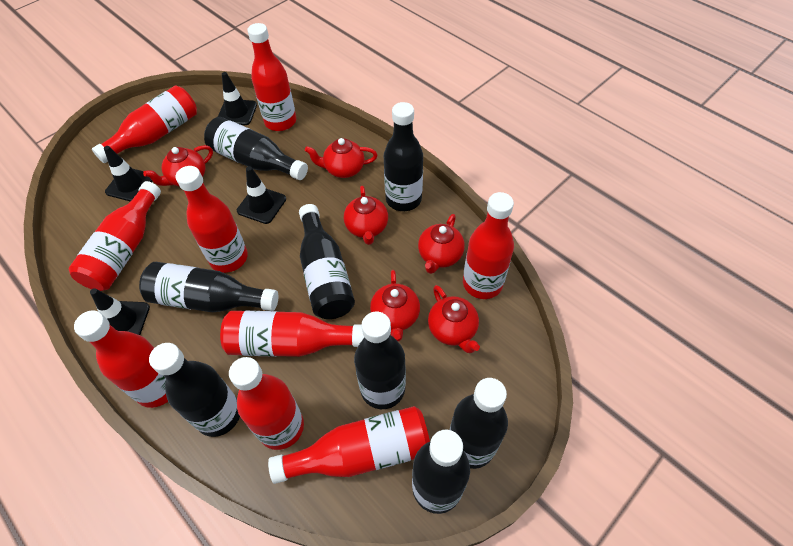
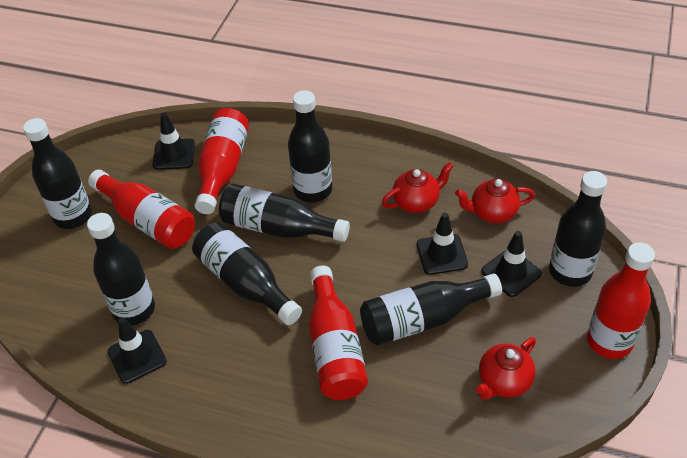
black bottle: [139,262,278,312] [149,343,240,437] [204,117,308,180] [299,204,355,319] [354,312,406,409] [384,102,423,211] [412,430,470,514] [450,378,508,469] = 8 -> [23,118,92,229] [87,213,155,326] [192,222,302,325] [219,184,350,242] [288,90,332,202] [360,274,502,345] [549,171,607,287] = 7
red bottle: [68,181,161,291] [74,310,168,408] [92,86,197,163] [176,166,248,273] [220,311,365,357] [229,357,304,450] [247,23,296,131] [268,406,430,484] [463,192,514,299] = 9 -> [88,169,195,249] [195,108,249,214] [309,266,368,400] [587,242,655,359] = 4
red teapot: [143,145,213,187] [305,138,378,178] [344,186,388,245] [370,270,420,341] [418,214,465,274] [428,285,480,353] = 6 -> [382,162,453,213] [455,179,535,223] [476,337,536,400] = 3

